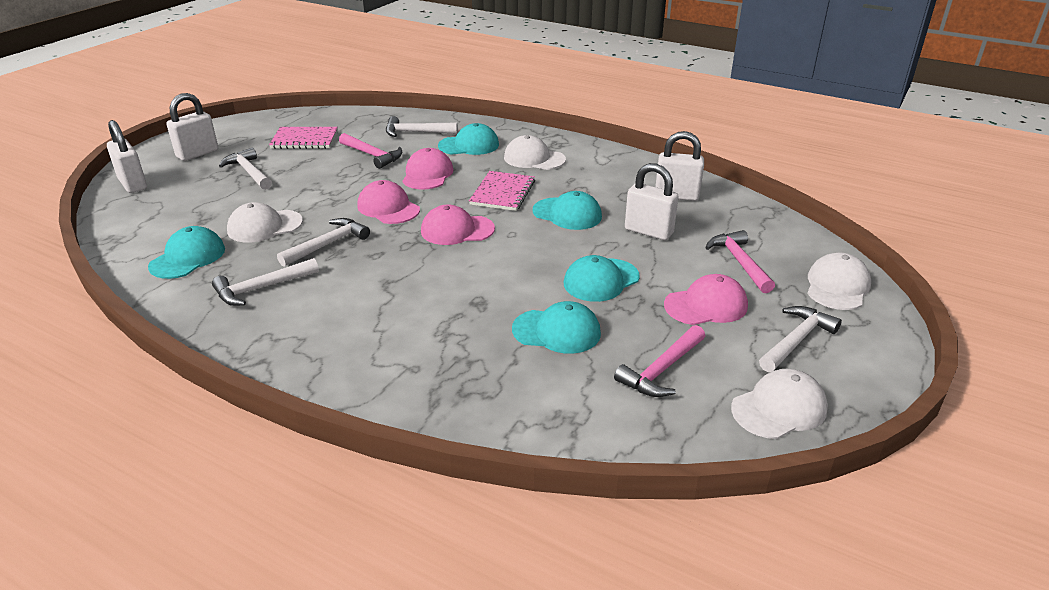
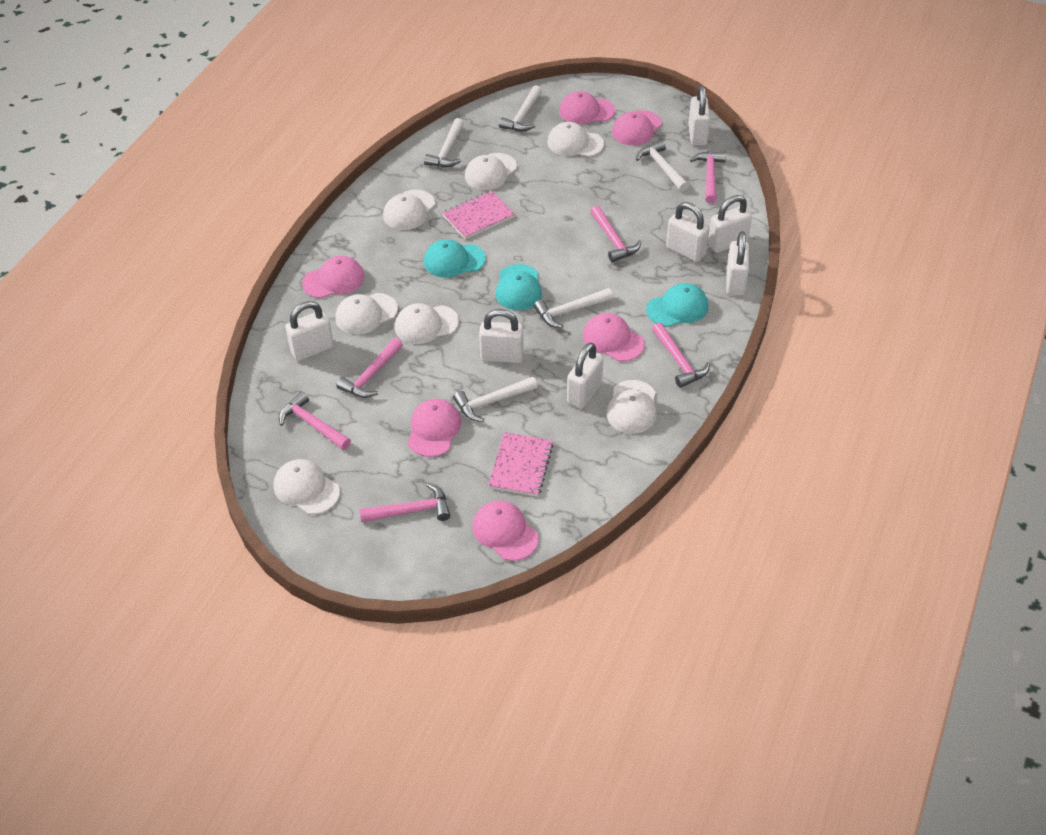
pink cap: [357,180,420,224] [403,148,453,189] [421,204,495,245] [664,274,748,325] = 4 -> [302,256,364,298] [408,399,461,457] [472,500,539,561] [559,91,615,124] [583,313,645,361] [612,110,662,146] = 6
pink hammer: [339,133,402,169] [614,325,705,397] [705,230,775,293] = 3 -> [279,391,351,450] [336,338,403,398] [359,483,450,523] [590,206,641,262] [652,323,710,388] [690,151,726,204] = 6
turquoise cap: [148,226,225,279] [438,123,499,155] [512,301,601,354] [532,191,602,230] [564,255,640,302] = 5 -> [424,239,486,278] [495,264,542,311] [646,283,709,327] = 3
white cap: [227,202,303,243] [504,135,566,170] [731,369,828,439] [807,253,871,310] = 4 -> [274,459,340,514] [335,293,398,335] [383,190,435,230] [395,303,459,344] [465,153,517,190] [547,122,604,157] [606,380,657,434] = 7
white padlock: [107,120,147,193] [166,93,218,161] [625,163,678,240] [655,131,704,201] = 4 -> [285,301,334,361] [479,309,524,363] [567,342,604,409] [666,202,709,262] [688,85,710,146] [708,195,752,253] [726,231,749,296] = 7

